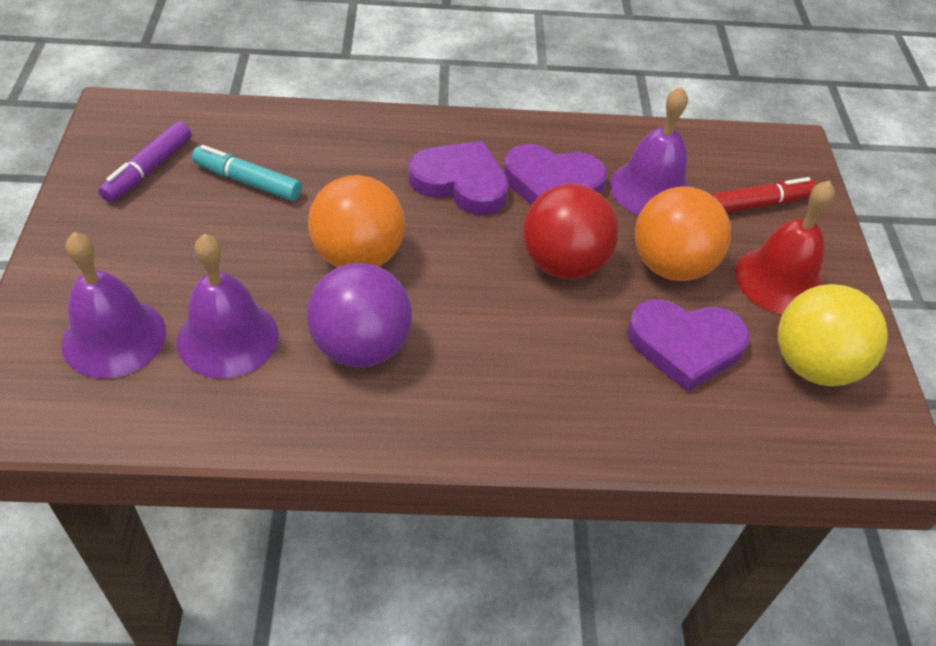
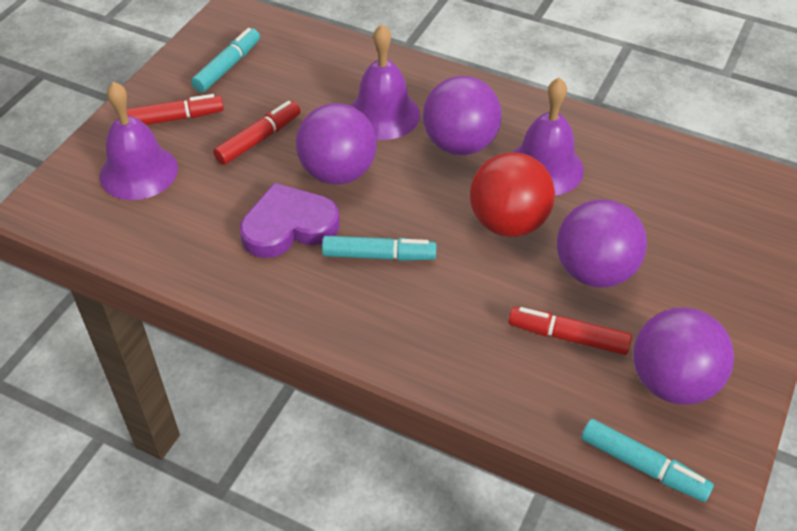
orange ball: [308,175,405,267] [635,187,731,281] = 2 -> none = 0
purple ball: [306,263,412,367] = 1 -> [296,103,377,185] [423,76,502,155] [557,199,647,287] [633,307,734,405] = 4
purple heart: [409,141,509,215] [503,144,607,205] [627,299,750,392] = 3 -> [240,183,340,258] = 1
purple marker: [98,121,192,202] = 1 -> none = 0
red bell: [735,180,835,315] = 1 -> none = 0
red marker: [711,177,816,213] = 1 -> [126,94,224,125] [213,101,301,165] [508,307,632,355] = 3
turquoise marker: [192,145,302,201] = 1 -> [191,28,260,93] [322,236,437,261] [581,419,714,502] = 3
yellow ball: [778,284,888,386] = 1 -> none = 0

